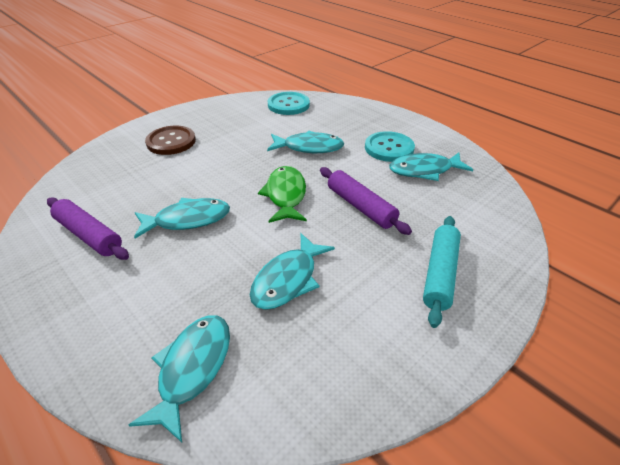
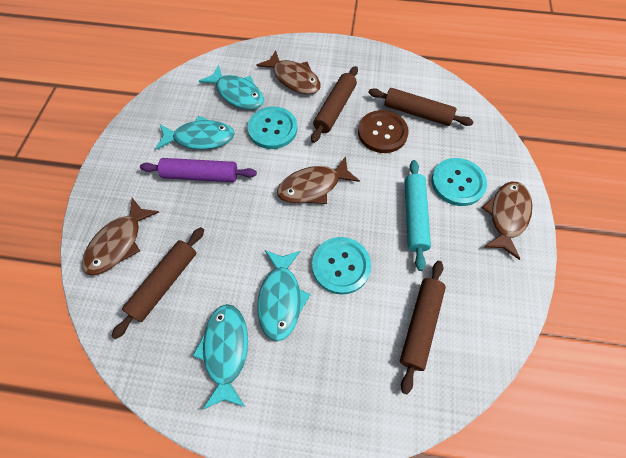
brown fish: none = 0 -> [82,198,159,276] [256,50,321,94] [277,156,360,204] [482,181,532,260] = 4
brown rolling pin: none = 0 -> [111,227,204,339] [311,66,358,143] [368,88,474,126] [400,261,446,394] = 4
green fish: [258,166,307,223] = 1 -> none = 0
purple rolling pin: [47,198,129,260] [320,167,412,235] = 2 -> [140,158,257,182] = 1
turquoise button: [268,92,310,115] [365,131,415,162] = 2 -> [248,106,297,149] [312,237,371,295] [431,158,487,206] = 3
turquoise fish: [129,315,230,442] [134,198,230,238] [250,233,335,310] [267,131,344,153] [389,153,473,181] = 5 -> [155,116,235,150] [192,304,248,410] [199,65,264,110] [258,250,311,341] = 4

